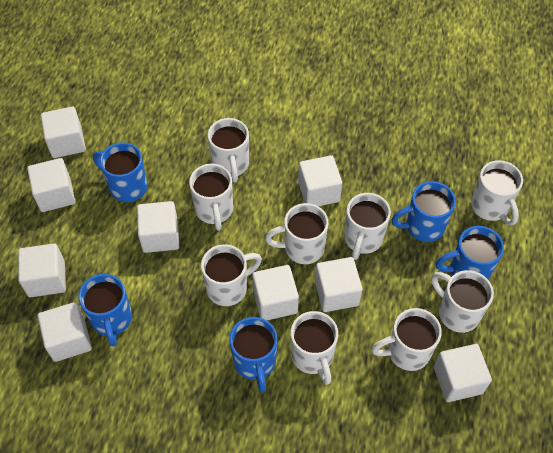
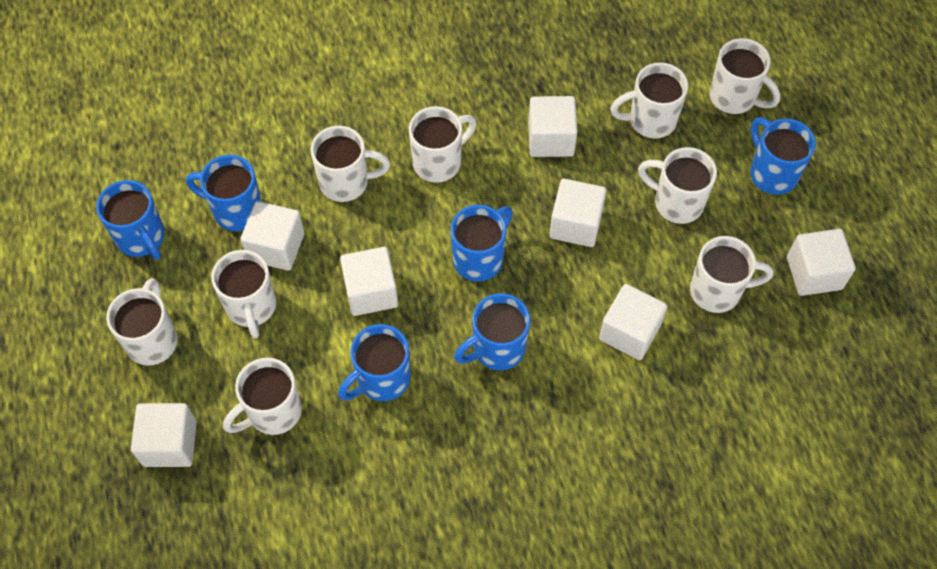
blue mug: [78,274,132,346] [93,142,148,202] [229,317,278,392] [391,181,456,242] [436,226,504,280] = 5 -> [96,180,165,260] [186,155,262,231] [338,324,411,401] [450,205,513,282] [454,293,530,370] [750,117,816,195] = 6
white cube: [18,244,66,297] [27,158,75,212] [38,302,92,362] [41,106,86,158] [137,201,179,253] [252,265,299,320] [298,155,342,206] [315,257,363,312] [434,344,492,402] = 9 -> [131,403,197,467] [240,201,305,271] [340,247,398,316] [528,96,578,157] [549,179,607,247] [599,284,667,360] [787,229,856,296] = 7

